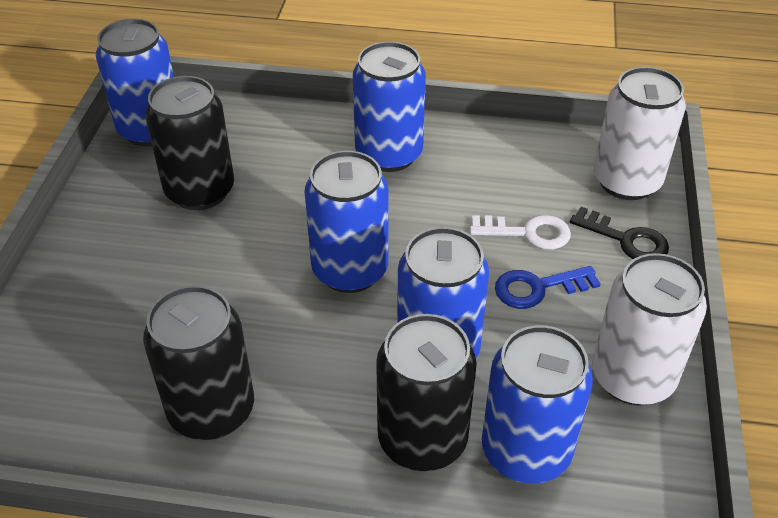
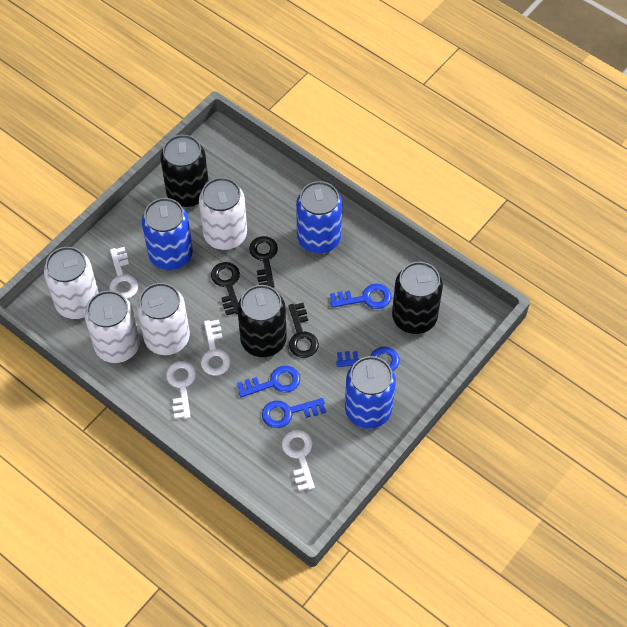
black key: [570,207,669,259] = 1 -> [211,262,240,315] [249,236,278,288] [288,303,319,358] = 3
blue can: [96,19,174,147] [305,151,389,293] [353,41,426,172] [397,227,489,358] [482,325,593,484] = 5 -> [142,198,193,270] [296,181,342,254] [345,356,396,429] = 3
blue key: [495,266,601,309] = 1 -> [237,366,300,397] [262,398,326,428] [330,284,391,309] [336,347,400,371] = 4
white can: [592,253,707,405] [594,67,686,200] = 2 -> [44,247,99,319] [85,291,140,363] [137,283,190,355] [199,177,247,250] = 4
white key: [470,215,571,250] = 1 -> [109,247,138,299] [166,361,196,419] [201,320,231,376] [282,430,315,491] = 4

